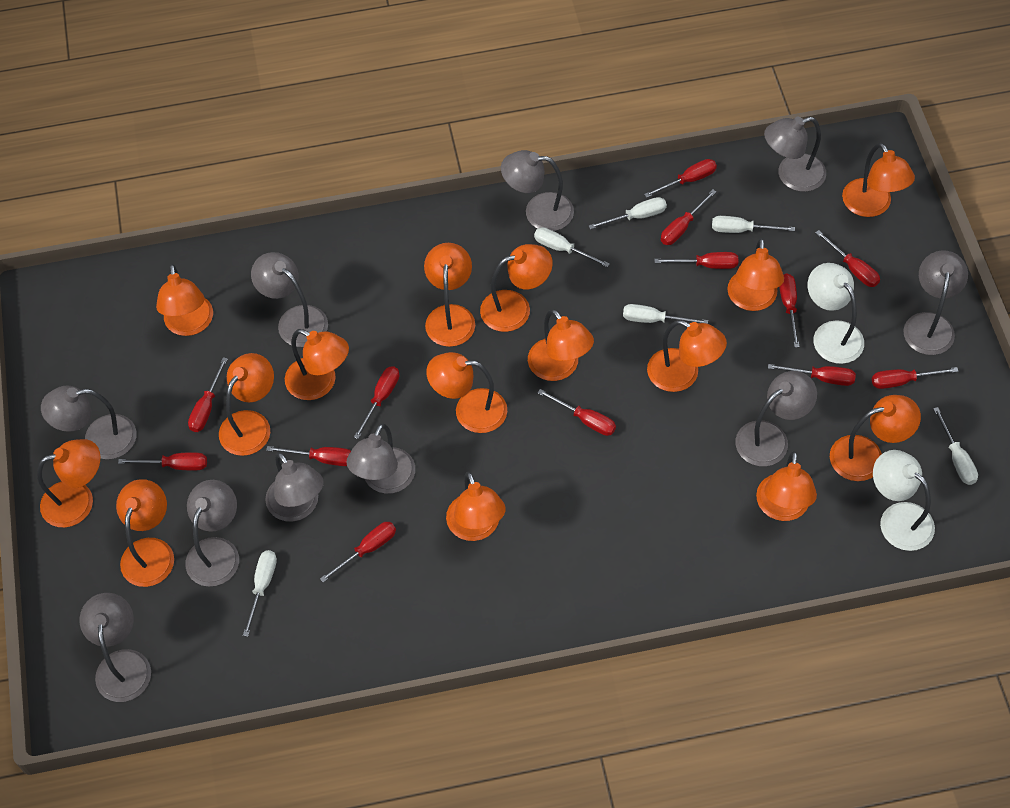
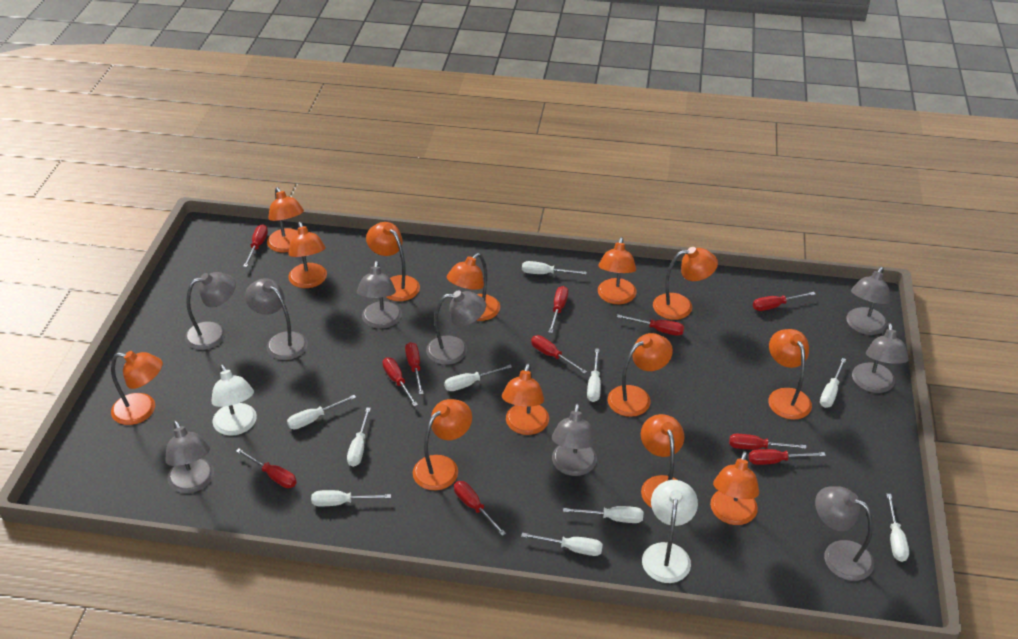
grey lamp: [41,386,137,459] [80,593,151,702] [185,480,239,587] [251,252,328,347] [265,452,324,522] [347,424,415,494] [501,150,574,231] [735,371,817,466] [764,117,826,192] [903,251,968,355] = 10 -> [165,420,214,493] [185,272,236,350] [245,278,308,360] [357,261,402,329] [426,290,486,365] [552,403,597,476] [815,486,874,581] [846,267,890,335] [852,323,909,393] = 9
orange lamp: [37,439,100,527] [116,479,174,587] [156,264,213,336] [219,353,274,456] [285,329,349,400] [424,243,475,347] [426,352,507,433] [446,472,506,541] [480,244,553,332] [528,309,594,381] [647,320,727,392] [727,238,784,311] [756,451,817,521] [830,395,921,481] [842,143,915,217] = 15 -> [111,351,163,425] [267,187,304,253] [288,222,327,288] [366,222,420,301] [413,399,472,490] [447,253,500,321] [502,363,549,435] [598,237,636,304] [608,333,673,417] [641,414,684,508] [653,247,718,320] [710,451,759,525] [768,329,812,420] = 13
red screwdriver: [118,452,207,471] [188,357,228,432] [266,446,351,466] [320,522,396,582] [354,366,399,439] [537,389,616,436] [644,159,717,198] [654,252,738,269] [661,190,716,245] [768,364,856,386] [779,274,800,348] [815,230,880,287] [872,367,959,389] = 13 -> [236,449,297,488] [243,224,268,267] [383,357,418,407] [405,342,424,395] [454,481,506,536] [531,335,587,374] [548,286,568,333] [617,314,684,336] [729,434,806,449] [749,449,826,465] [753,292,816,311] = 11
white screwdriver: [243,550,277,637] [534,227,610,267] [589,197,667,230] [623,304,708,324] [712,216,795,233] [933,407,978,485] = 6 -> [287,395,356,429] [311,490,391,506] [347,407,371,467] [444,364,512,391] [521,533,603,556] [522,261,586,275] [563,506,643,523] [587,348,601,402] [820,358,846,408] [886,494,909,562] = 10

